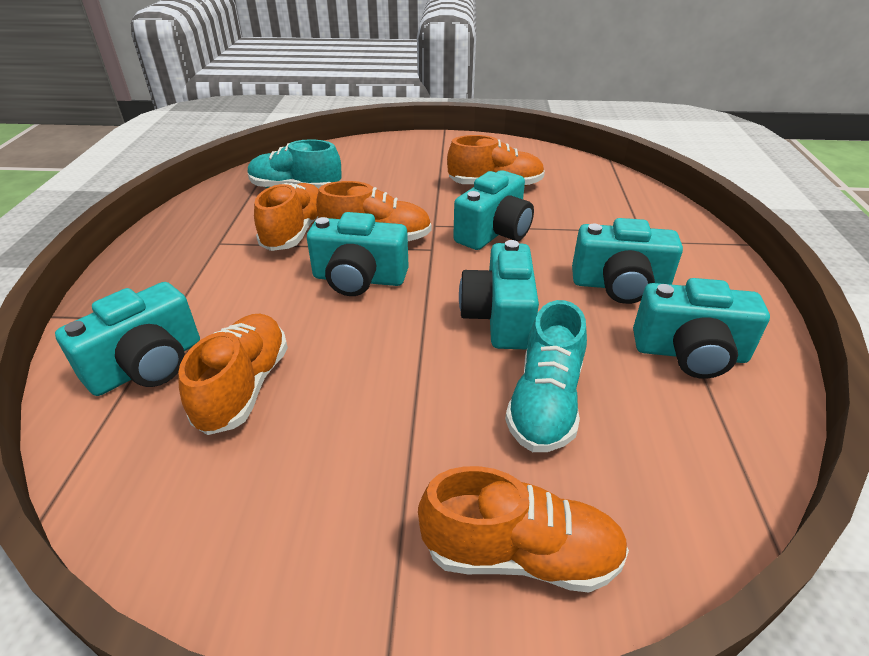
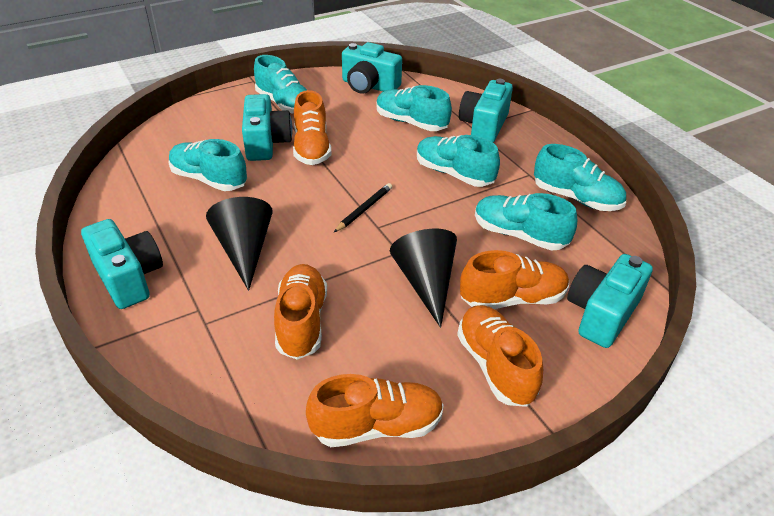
black cone: none = 0 -> [206,197,273,291] [390,229,457,328] = 2
black pencil: none = 0 -> [334,183,392,232] = 1
turquoise camera: [55,282,200,396] [307,212,409,296] [453,170,534,250] [459,240,539,349] [572,218,683,304] [633,278,770,379] = 6 -> [81,219,163,309] [242,94,293,161] [342,42,402,94] [459,79,513,142] [567,254,653,348] = 5
turquoise shoe: [248,139,342,189] [505,300,587,452] = 2 -> [168,139,247,191] [254,55,307,114] [376,85,452,131] [417,135,500,187] [475,193,577,250] [534,144,626,211] = 6

